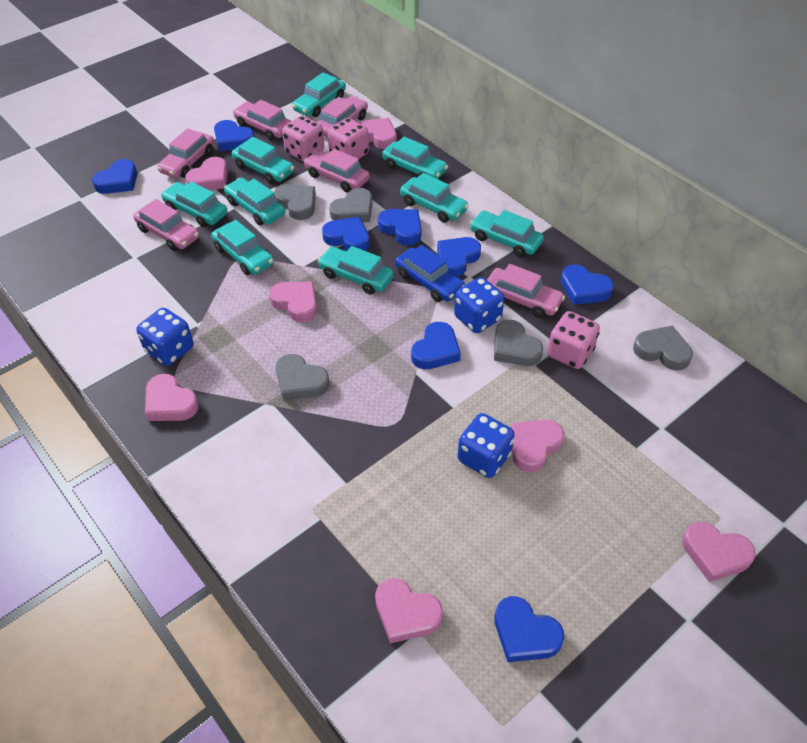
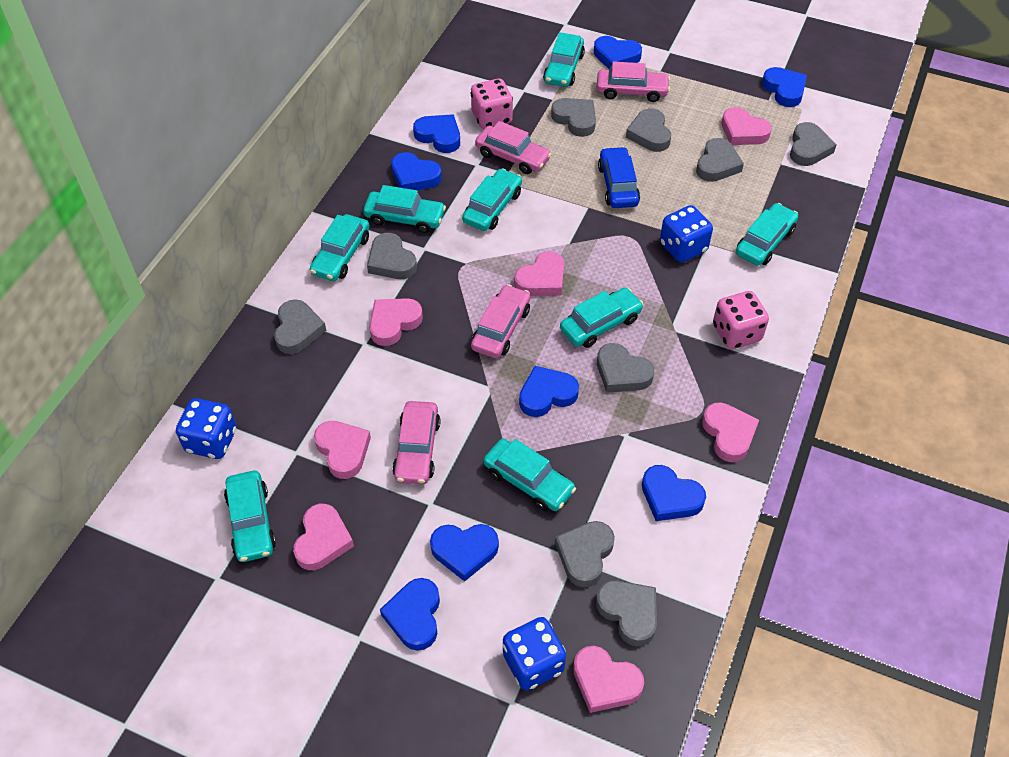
grey heart: [274,184,316,220] [276,354,329,401] [329,188,372,222] [494,320,543,366] [633,326,693,371] = 5 -> [274,299,327,354] [367,233,417,279] [551,98,596,137] [555,521,615,587] [596,580,657,646] [597,343,654,393] [626,108,671,152] [696,138,744,182] [790,122,837,166] = 9
pink car: [133,199,199,251] [157,128,214,178] [233,100,292,141] [304,149,370,192] [317,96,368,137] [487,264,565,318] = 6 -> [392,401,440,484] [471,284,530,358] [475,121,552,174] [597,61,670,102] = 4
pink dice: [282,116,325,162] [328,118,369,159] [547,311,600,369] = 3 -> [470,79,513,129] [713,291,769,349] = 2
turquoise car: [161,181,228,227] [211,220,274,275] [224,178,285,225] [232,137,294,184] [292,72,346,117] [318,246,394,295] [382,137,448,179] [400,173,469,223] [470,210,544,257] = 9 -> [224,471,276,562] [310,214,369,281] [363,185,446,233] [462,168,522,231] [484,439,576,511] [543,32,585,87] [560,288,644,348] [736,203,798,266] = 8

